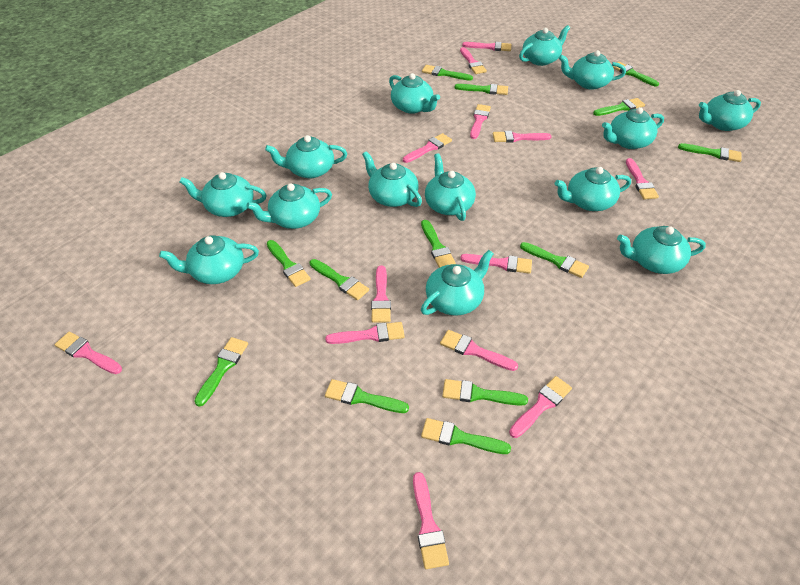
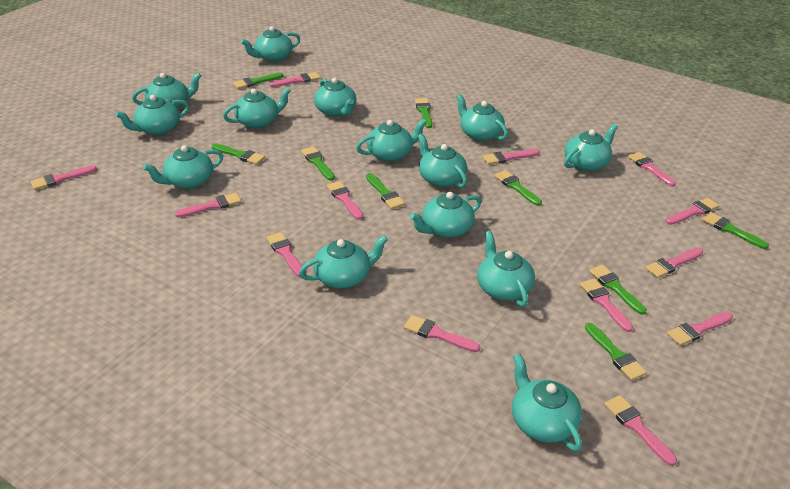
green brush: [195,337,248,407] [267,240,311,287] [310,259,369,300] [325,379,409,413] [421,220,456,268] [421,418,511,454] [422,65,473,81] [442,379,528,406] [455,84,508,95] [520,242,589,278] [593,98,645,116] [613,61,659,87] [678,143,742,162] = 13 -> [212,143,265,165] [233,73,284,89] [301,146,335,181] [366,173,405,209] [415,98,432,128] [494,170,542,206] [585,323,647,381] [589,265,647,315] [702,212,769,249] = 9

